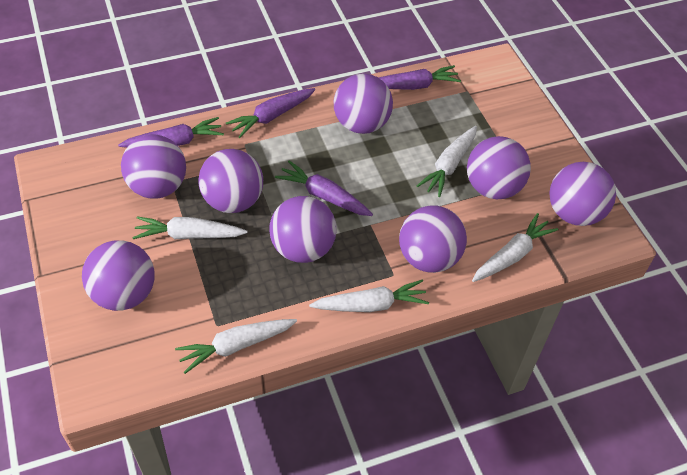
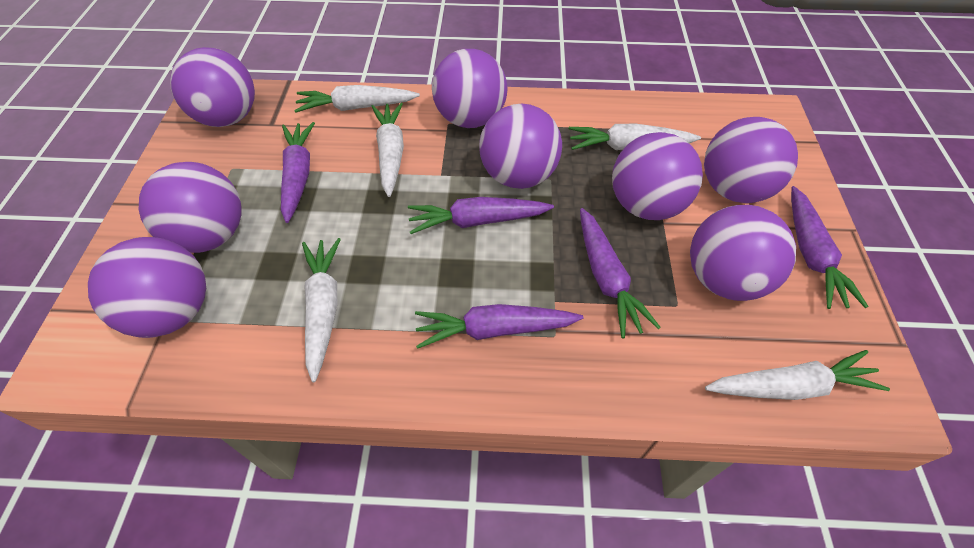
purple carrot: [118,117,224,148] [226,88,315,138] [275,160,373,216] [379,65,461,90] = 4 -> [281,122,315,223] [408,197,554,234] [415,304,583,349] [580,208,661,338] [791,186,869,309] = 5

